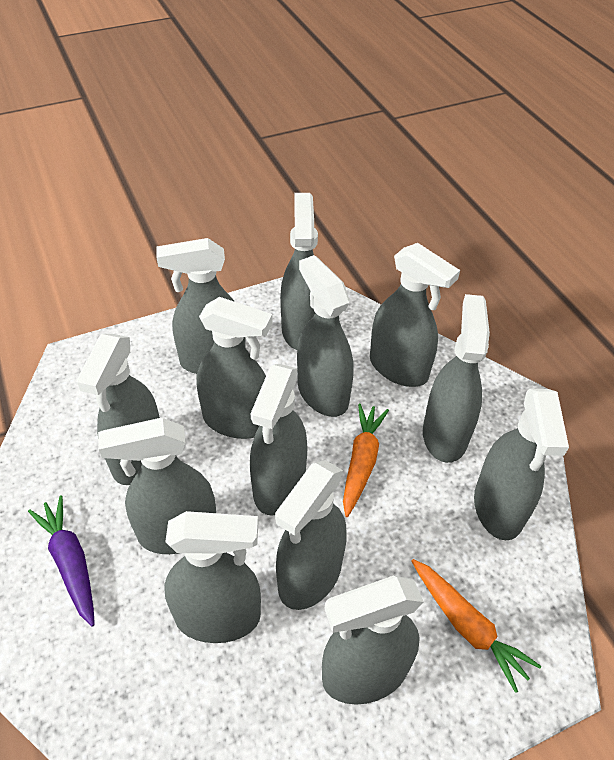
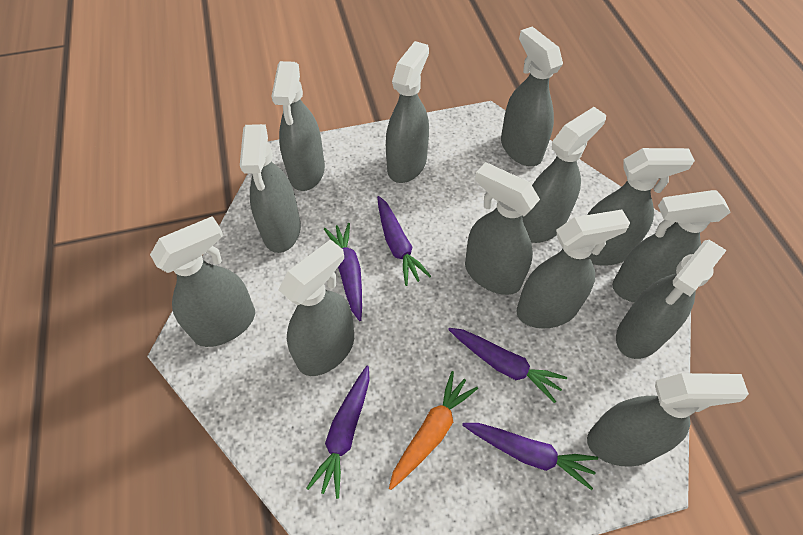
orange carrot: [343,403,389,517] [411,559,541,693] = 2 -> [389,371,478,490] = 1
purple carrot: [28,495,95,626] = 1 -> [307,366,370,499] [324,223,362,321] [377,196,431,286] [448,328,567,403] [462,423,598,490] = 5

